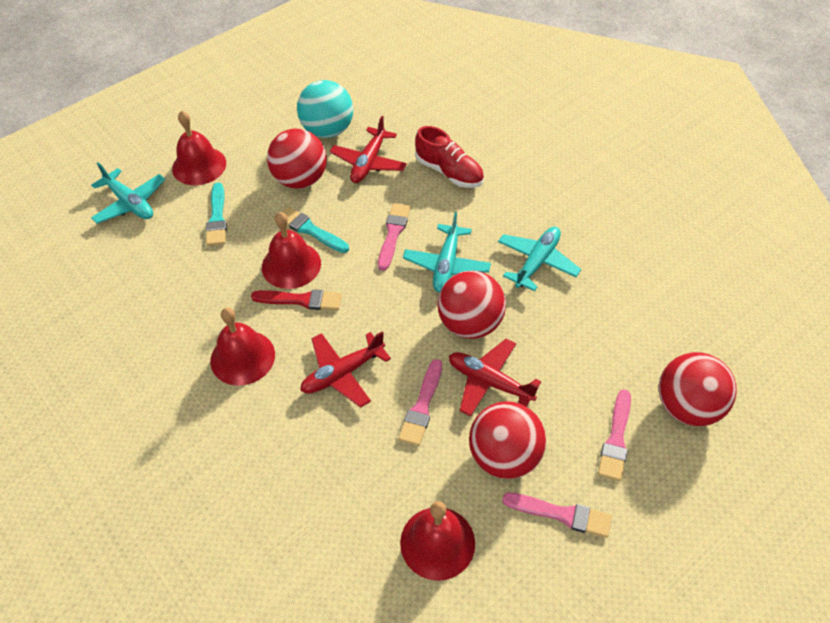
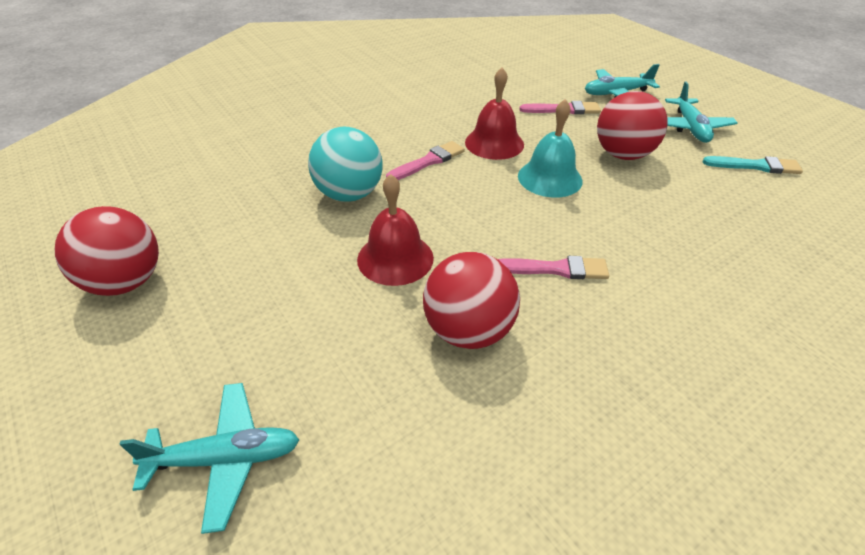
pink brush: [378,203,411,271] [398,359,442,446] [502,492,612,538] [598,389,631,481] = 4 -> [386,141,465,180] [498,256,609,279] [519,101,601,114] = 3
red ball: [267,128,327,189] [438,271,506,339] [469,401,546,479] [659,352,737,426] = 4 -> [55,206,159,296] [423,252,520,349] [597,91,668,160] = 3
red bell: [172,111,226,185] [210,308,275,386] [262,212,321,289] [400,501,475,581] = 4 -> [357,174,434,286] [465,68,524,160] = 2
red brush: [251,289,342,310] = 1 -> none = 0
red plane: [300,331,391,408] [330,116,407,183] [449,339,541,417] = 3 -> none = 0
red shoe: [415,126,484,188] = 1 -> none = 0
turquoise bell: none = 0 -> [518,99,583,198] = 1
turquoise brush: [206,182,227,246] [283,207,349,253] = 2 -> [702,156,803,174] = 1

